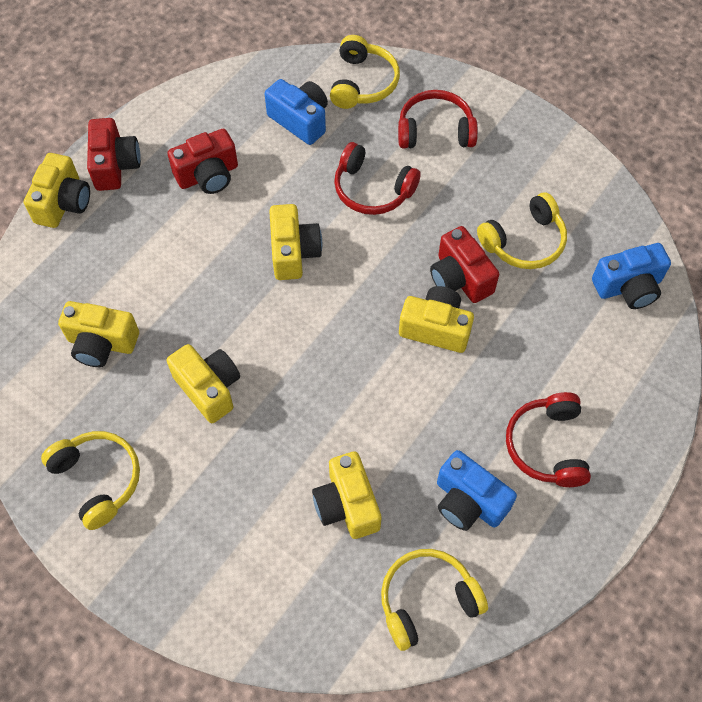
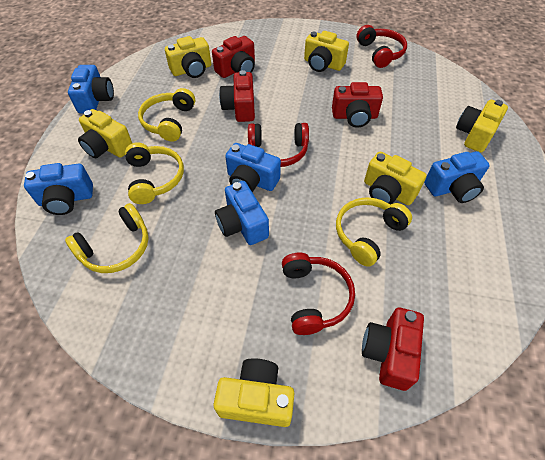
blue camera: [265,79,328,145] [437,450,517,531] [592,243,671,309] = 3 -> [24,163,93,215] [68,65,114,113] [215,181,269,245] [225,143,281,193] [424,151,490,203] = 5
red camera: [87,118,141,191] [168,129,238,194] [430,226,499,303] = 3 -> [212,36,255,78] [219,70,255,122] [332,82,383,128] [362,308,424,391] = 4

